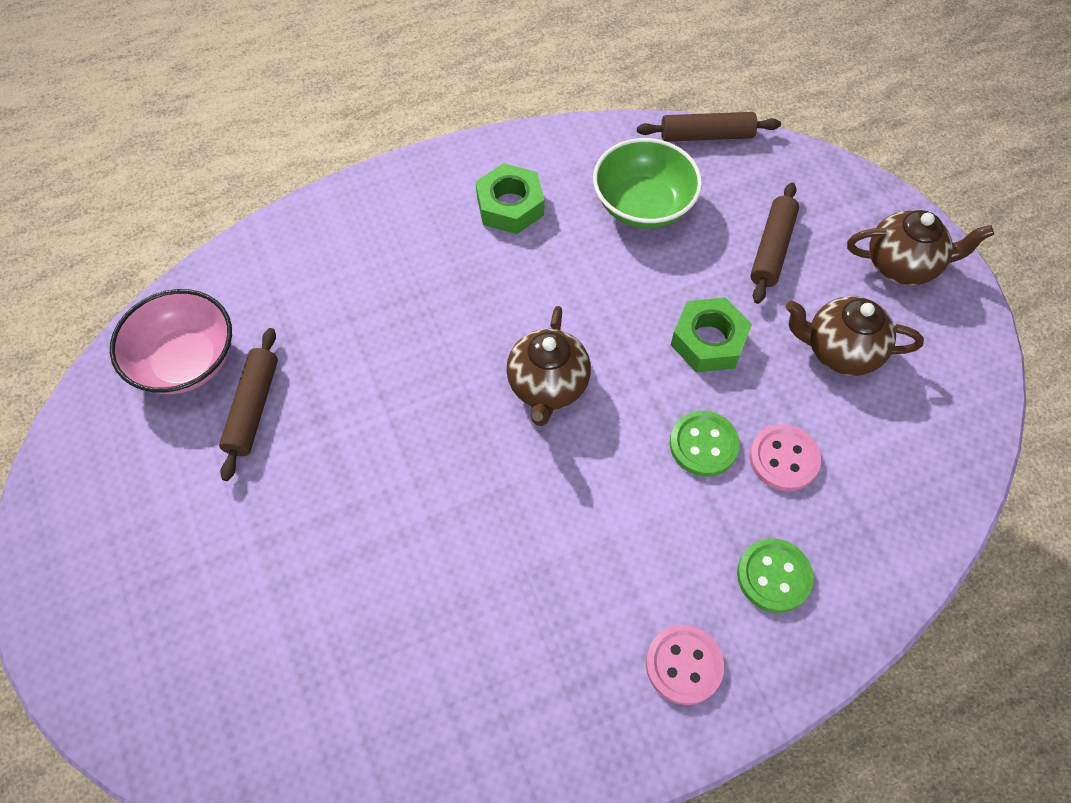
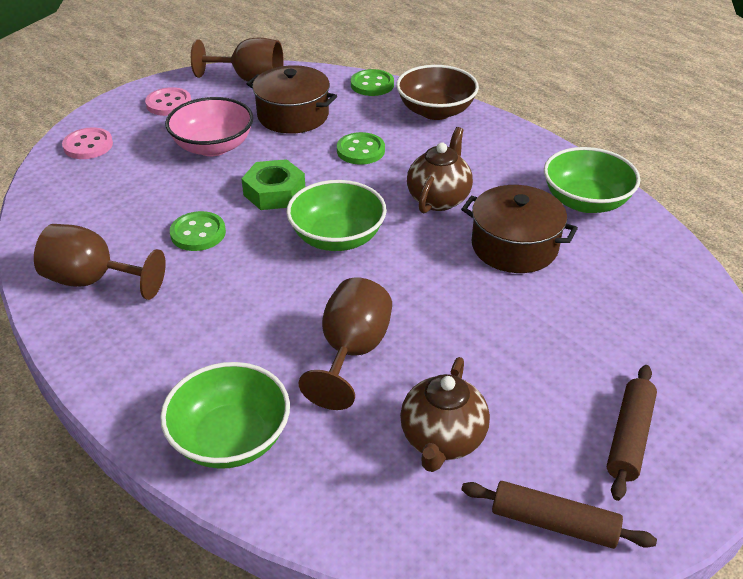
brown bowl: none = 0 -> [396,65,479,120] = 1
brown goblet: none = 0 -> [34,224,166,300] [191,38,284,82] [298,277,392,410] = 3
brown pot: none = 0 -> [247,65,337,134] [461,185,578,273] = 2
brown rolling pin: [219,328,278,481] [637,112,781,142] [750,182,799,304] = 3 -> [461,481,657,549] [607,365,657,501] = 2
brown teapot: [506,306,591,426] [786,296,924,376] [847,210,994,285] = 3 -> [400,357,490,472] [407,127,473,213] = 2
green bowl: [593,138,702,229] = 1 -> [160,362,290,469] [287,180,387,251] [544,147,640,213] = 3
green button: [670,411,740,477] [737,538,814,613] = 2 -> [170,211,226,251] [337,132,385,165] [351,69,394,96] = 3
green nut: [476,163,544,234] [671,297,752,372] = 2 -> [242,159,305,210] = 1

